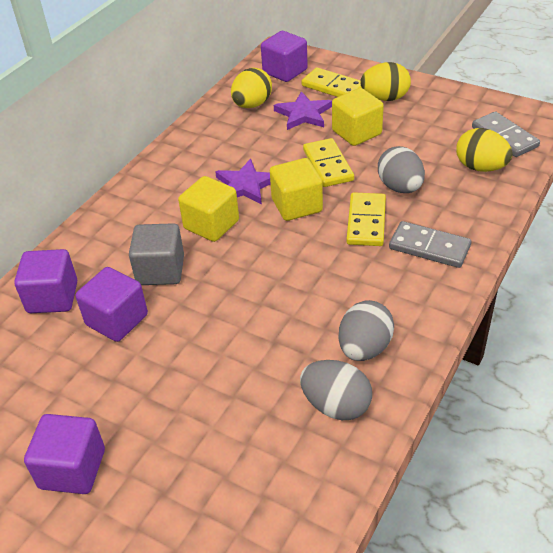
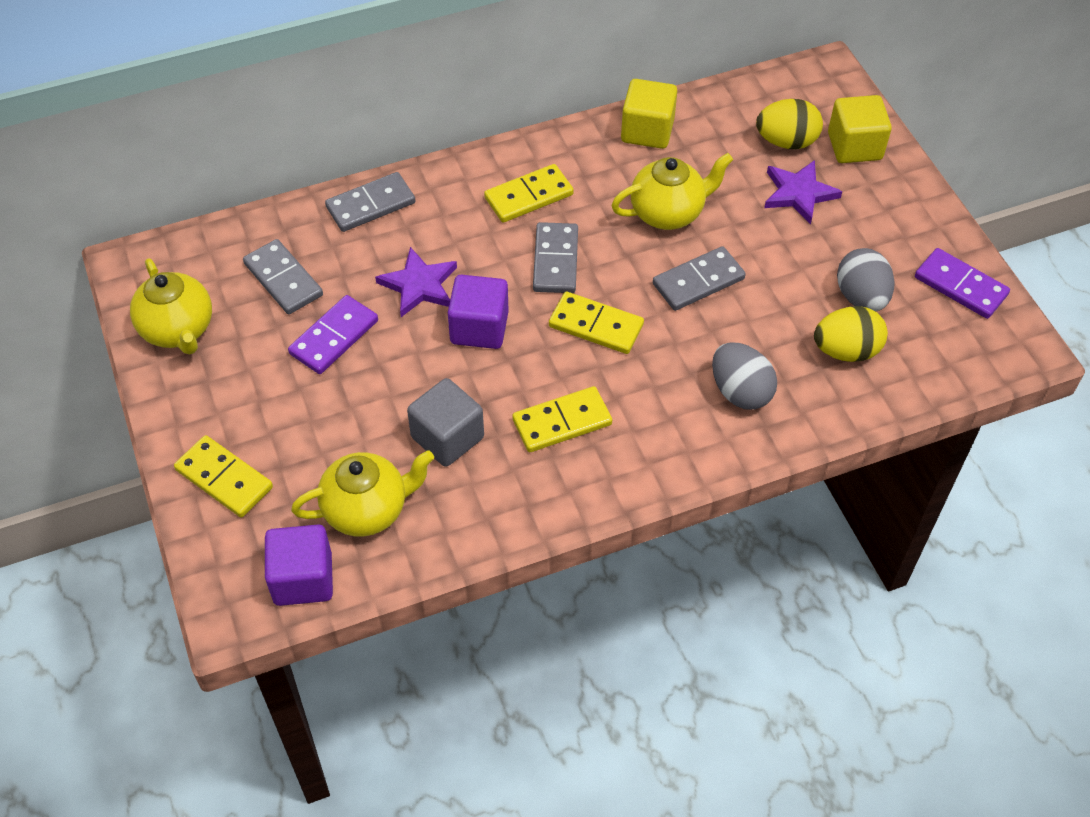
grey domino: [389,221,471,268] [472,111,540,157] = 2 -> [243,239,323,314] [325,172,415,232] [533,222,578,293] [653,246,746,311] = 4
grey egg: [300,360,372,420] [338,300,394,361] [378,146,425,193] = 3 -> [712,342,777,410] [837,248,895,312] = 2
purple cube: [14,249,77,313] [24,414,105,494] [76,267,148,342] [261,31,308,82] = 4 -> [265,525,333,606] [448,275,509,349] = 2
purple domino: none = 0 -> [288,295,378,374] [915,248,1010,319] = 2
yellow cube: [178,176,239,242] [270,158,323,221] [332,88,384,146] = 3 -> [621,79,677,149] [828,95,892,163] = 2
yellow domino: [301,67,362,97] [303,138,354,187] [346,192,386,246] = 3 -> [174,435,273,518] [484,164,574,223] [512,386,612,452] [549,292,644,354] = 4
yellow egg: [231,68,272,108] [360,62,411,101] [456,128,513,172] = 3 -> [756,99,823,149] [814,306,888,362] = 2
yellow teapot: none = 0 -> [130,258,212,354] [291,450,434,536] [611,153,733,230] = 3

